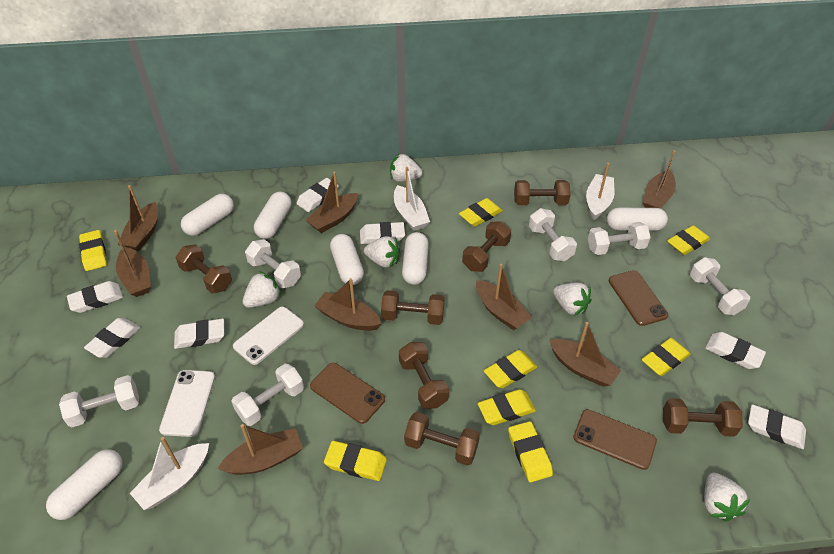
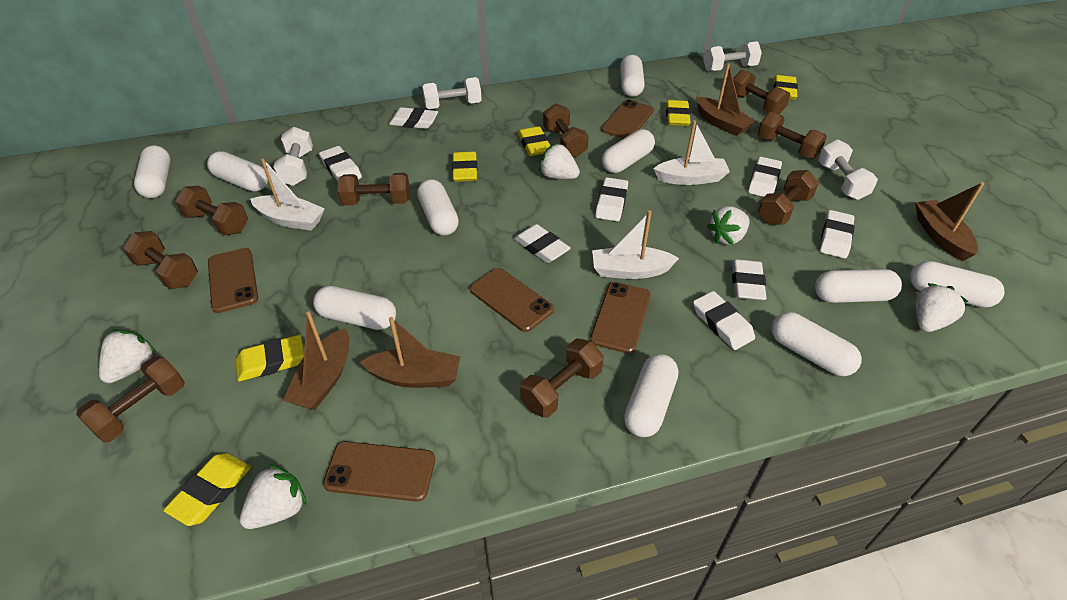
brown boat: [114,230,151,297] [118,185,158,251] [217,424,303,475] [306,171,358,233] [314,278,382,331] [476,264,532,330] [549,322,621,387] [643,150,676,209] = 8 -> [283,311,349,410] [360,317,460,388] [696,63,755,136] [916,182,984,261] = 4
brown dumbbell: [176,244,232,294] [381,290,445,325] [399,342,449,409] [404,412,480,466] [462,222,511,272] [514,180,571,205] [663,398,743,437] = 7 -> [76,356,185,442] [123,231,198,289] [175,186,248,235] [338,173,410,205] [520,338,604,418] [543,103,589,158] [733,70,790,114] [758,112,827,159] [758,170,819,225] = 9
brown phone: [310,363,385,424] [573,409,657,470] [609,270,668,326] = 3 -> [208,248,258,313] [323,441,435,502] [470,268,554,332] [590,282,651,354] [601,100,654,139] = 5
white capsule: [46,449,123,520] [181,194,234,236] [254,192,292,239] [330,234,364,285] [402,232,429,285] [607,208,668,231] = 6 -> [134,145,171,198] [207,151,268,192] [313,286,396,330] [417,179,459,236] [602,129,655,173] [620,55,645,97] [624,354,678,437] [771,312,862,376] [815,269,902,303] [910,261,1004,308] = 10
white dumbbell: [59,375,139,427] [231,364,304,426] [245,239,301,288] [529,208,577,261] [588,222,651,255] [690,257,750,315] = 6 -> [273,127,313,186] [422,77,482,109] [703,41,762,71] [818,139,878,200] = 4
white eraser: [67,281,123,313] [84,318,140,358] [174,319,224,349] [296,178,339,212] [360,222,405,244] [705,332,766,369] [748,404,806,449] = 7 -> [319,146,362,181] [389,107,438,129] [514,224,571,263] [595,177,628,221] [693,291,755,350] [732,259,766,301] [748,157,782,197] [820,210,855,258] = 8
white phone: [159,370,215,437] [233,307,304,365] = 2 -> none = 0
yellow eraser: [79,230,107,271] [324,441,387,481] [459,198,503,226] [478,389,536,425] [484,350,537,388] [508,421,553,482] [642,338,691,376] [667,225,710,255] = 8 -> [163,453,251,526] [236,335,304,382] [452,151,478,182] [518,126,551,156] [666,100,691,126] [773,75,798,100] = 6

